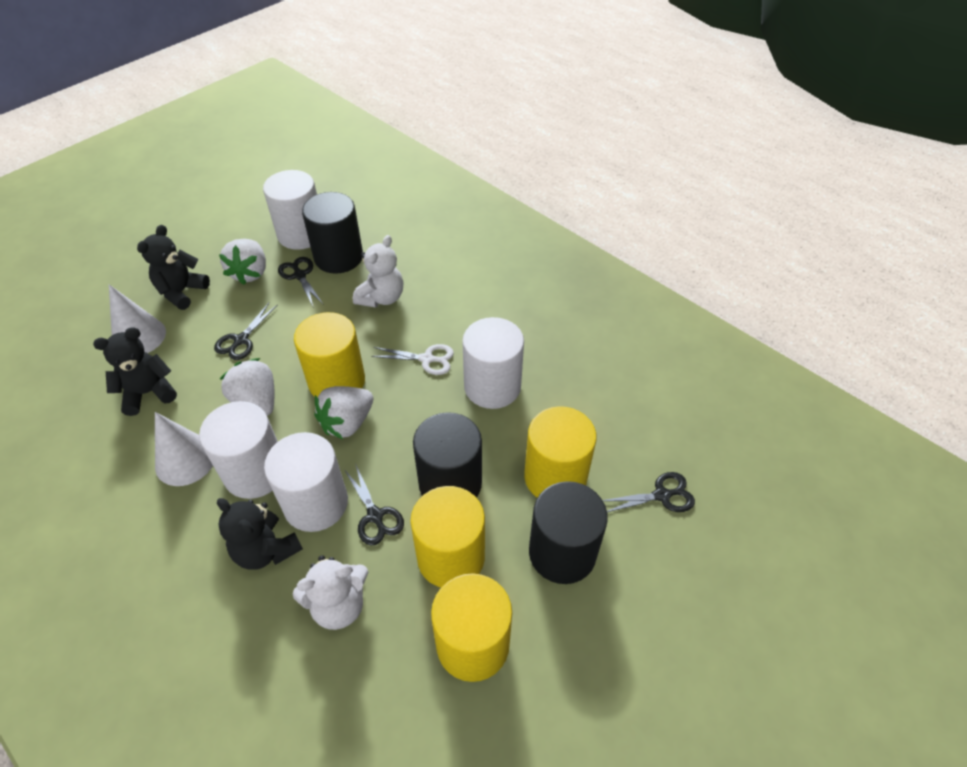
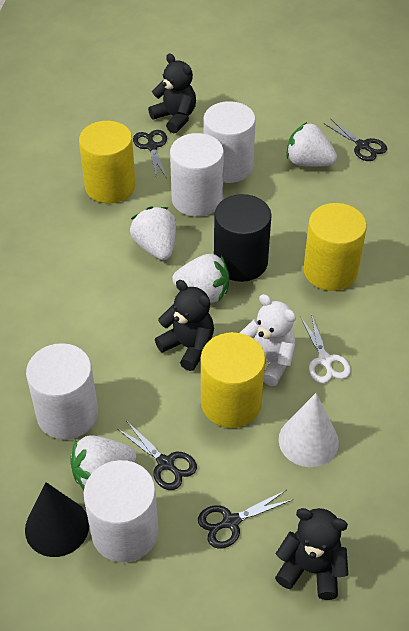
black cone: none = 0 -> [25,482,89,557] = 1
black cylinder: [302,192,363,274] [413,412,482,498] [529,481,608,584] = 3 -> [214,194,272,282] = 1
white cone: [109,284,166,353] [155,412,213,486] = 2 -> [278,393,339,467] = 1
white strawberry: [219,239,266,285] [220,358,274,416] [314,386,373,439] = 3 -> [70,435,136,490] [130,206,176,260] [172,254,229,303] [286,122,337,167] = 4
white teddy bear: [293,555,368,630] [353,235,403,308] = 2 -> [240,294,296,386] = 1
yellow cylinder: [294,312,365,397] [410,486,485,587] [431,573,512,682] [524,406,597,498] = 4 -> [79,121,136,203] [201,332,265,428] [303,203,367,291] = 3

